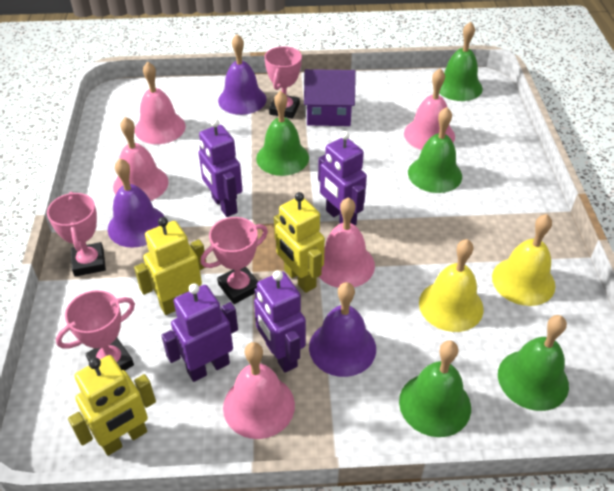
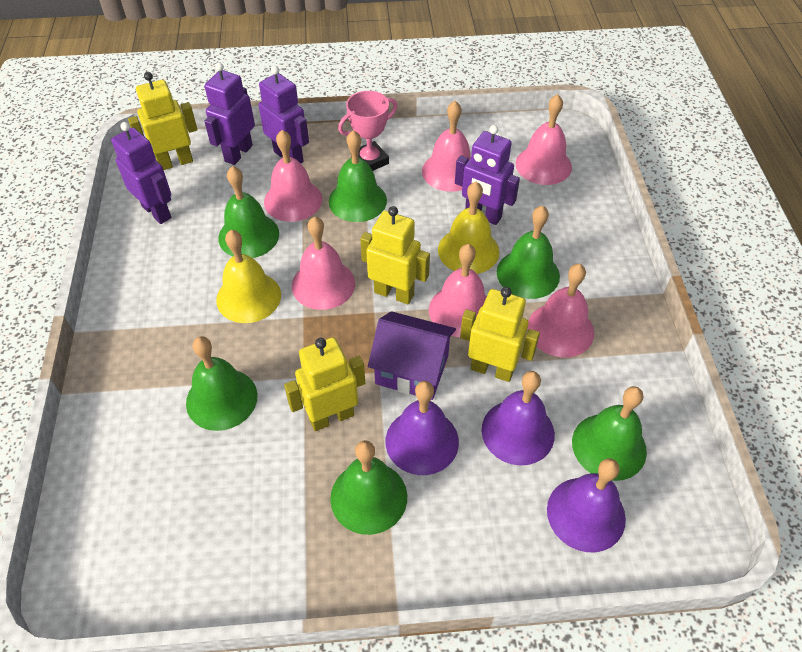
green bell: [256,91,309,176] [399,340,471,437] [408,107,462,193] [439,22,483,101] [498,315,569,411] = 5 -> [186,336,257,431] [218,166,279,258] [329,130,387,222] [330,440,407,535] [497,206,560,299] [572,386,647,481] = 6
pink bell: [113,117,169,201] [135,62,186,144] [223,342,295,439] [319,197,375,288] [404,68,455,150] = 5 -> [264,130,322,222] [292,216,355,310] [422,101,471,192] [429,244,487,337] [515,94,572,185] [528,264,594,358] = 6
pink trophy: [47,192,106,276] [56,290,135,371] [200,217,268,304] [265,46,302,119] = 4 -> [338,91,398,171] = 1
yellow robot: [68,355,156,456] [134,217,206,315] [274,192,325,293] = 3 -> [128,72,197,170] [284,337,365,431] [360,206,430,304] [460,287,540,382] = 4

